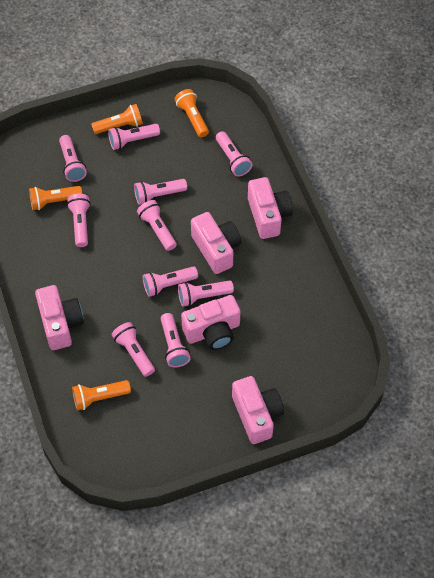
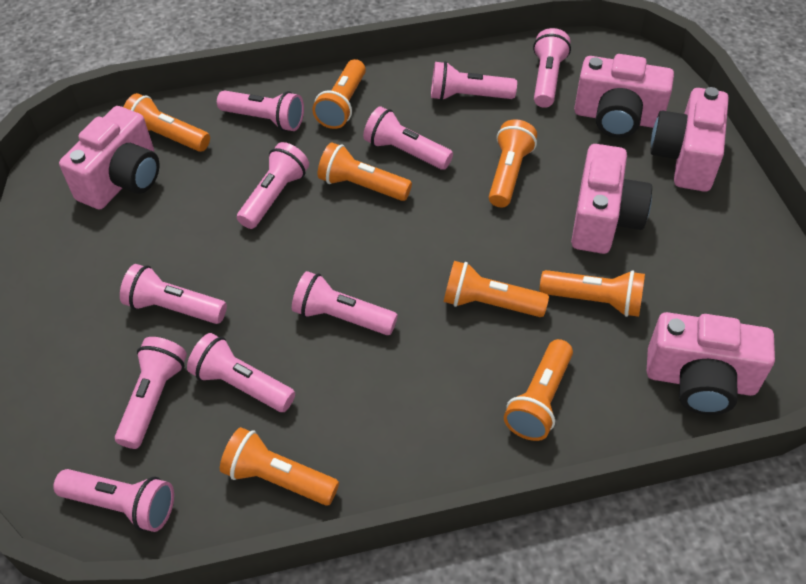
orange flashlight: [29,186,82,210] [72,380,131,411] [91,104,143,134] [175,89,209,137] = 4 -> [123,93,210,152] [220,427,339,506] [312,59,366,129] [317,142,412,201] [444,261,549,317] [489,119,537,207] [504,339,573,441] [540,270,645,317] = 8

